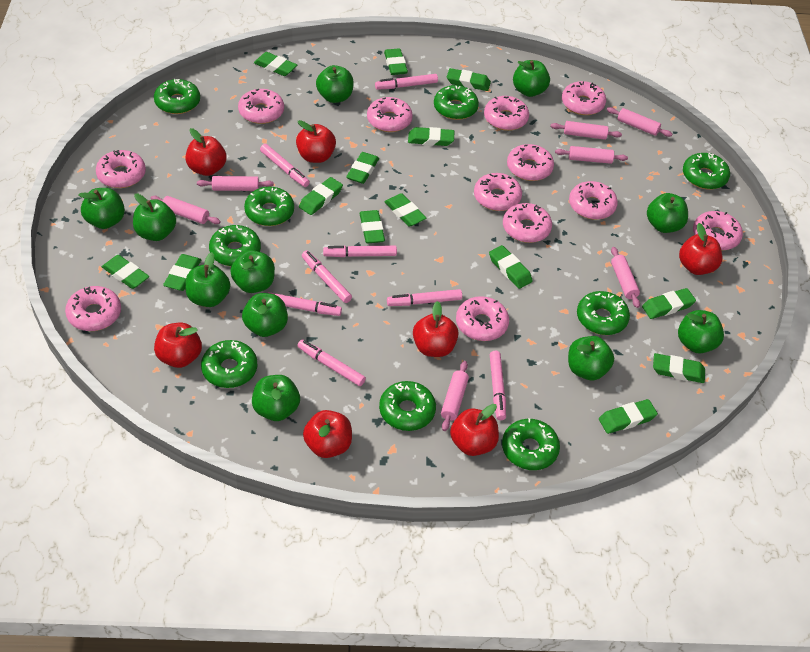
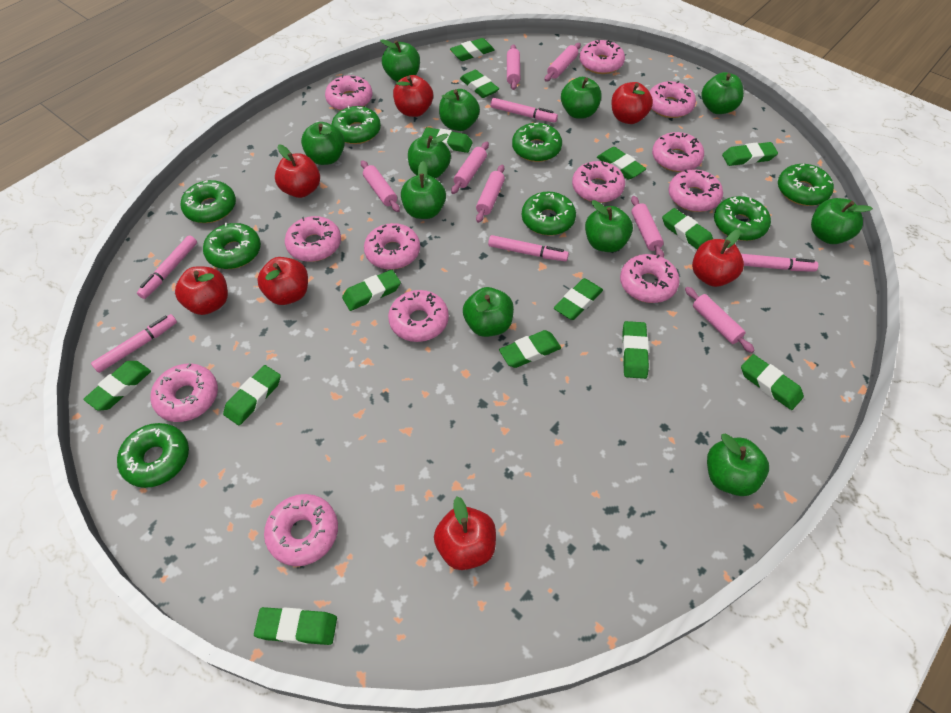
green donut: [154,79,200,114] [201,340,257,388] [209,225,261,266] [244,187,294,226] [379,381,436,431] [434,85,479,120] [502,418,560,470] [577,291,630,335] [683,153,730,189] = 9 -> [117,423,189,488] [180,180,236,223] [203,223,261,269] [331,106,381,144] [512,123,562,162] [522,191,576,236] [714,196,771,241] [778,164,834,206] = 8
pink marker: [260,144,310,187] [268,292,342,316] [297,339,366,386] [302,251,352,303] [323,245,397,257] [375,74,438,90] [387,289,462,306] [490,351,506,420] = 8 -> [91,314,177,373] [137,235,197,299] [488,235,569,261] [491,98,558,123] [741,254,818,272] = 5

